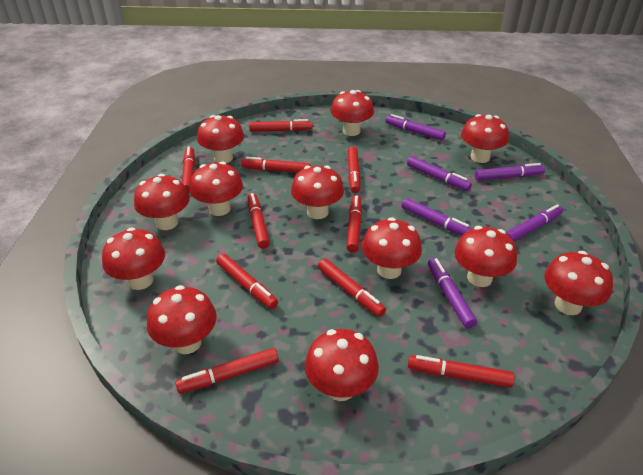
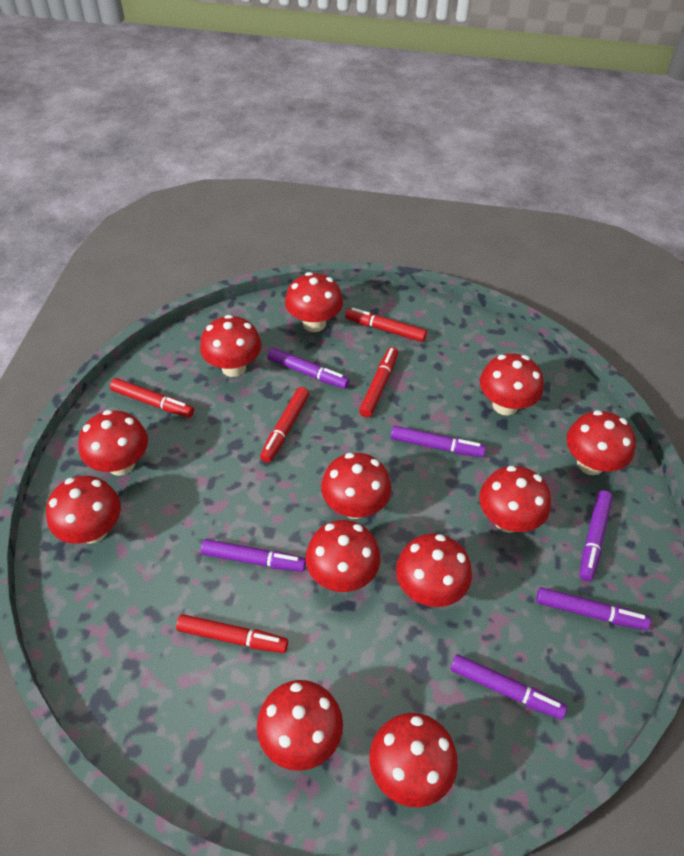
red marker: [175,348,279,393] [182,146,195,193] [216,254,278,309] [241,157,311,173] [247,193,270,249] [249,119,313,132] [318,259,386,317] [346,195,362,253] [347,146,361,193] [408,355,515,388] = 10 -> [110,378,194,418] [176,614,288,653] [260,387,309,463] [345,308,427,342] [359,347,398,418] = 5

